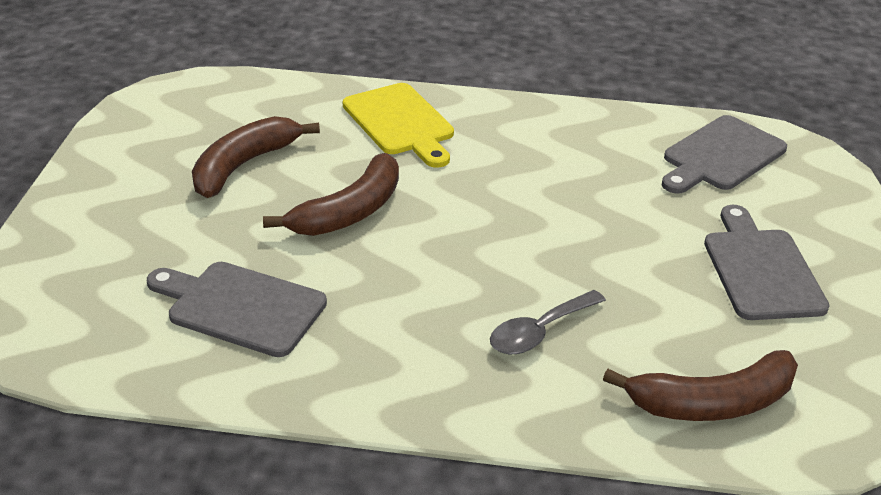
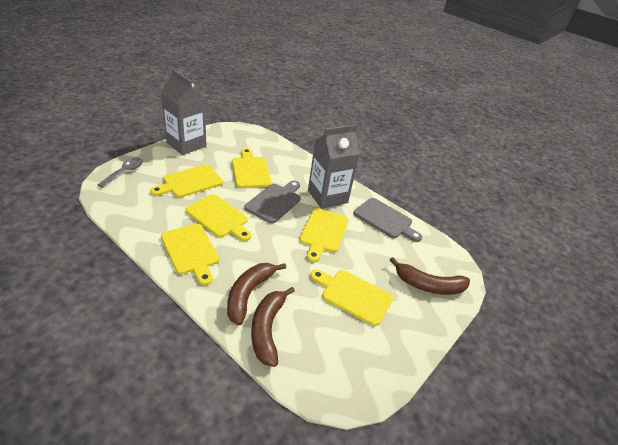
grey carton: none = 0 -> [161,69,207,155] [308,125,360,209] = 2
grey cutting board: [147,262,327,357] [662,115,787,194] [704,205,830,320] = 3 -> [244,181,301,223] [354,198,422,242] = 2
yellow cutting board: [343,83,454,168] = 1 -> [150,164,223,197] [161,224,219,285] [186,194,251,241] [232,148,271,188] [300,208,349,262] [310,269,393,326] = 6

